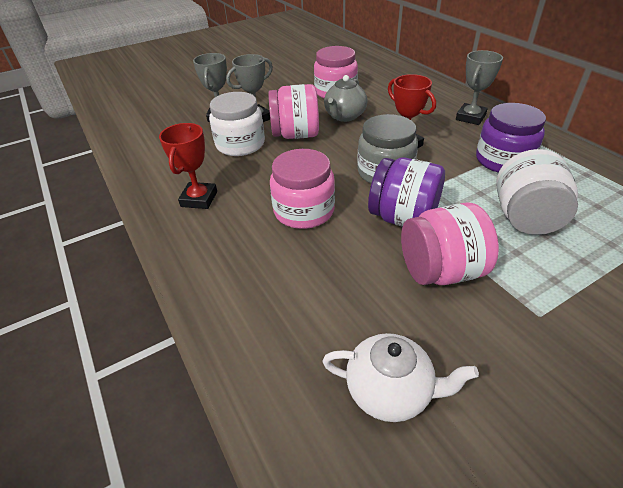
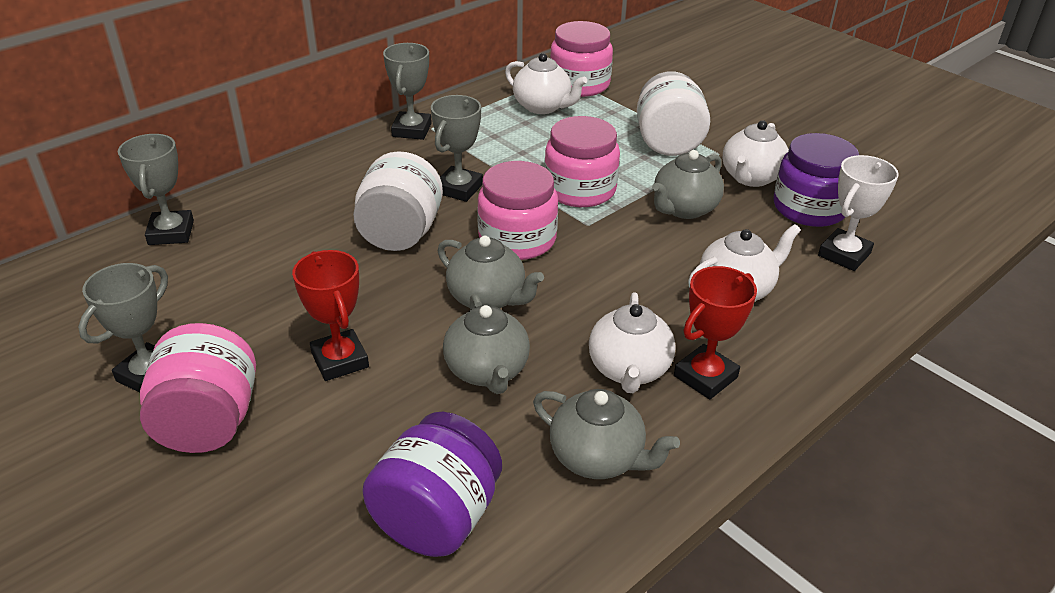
grey jar: [357,114,418,184] = 1 -> none = 0
grey teapot: [324,75,367,122] = 1 -> [438,236,544,308] [443,294,530,394] [533,389,680,479] [652,150,724,219] = 4
grey trophy: [193,53,227,122] [226,54,273,122] [456,50,503,125] = 3 -> [78,263,168,393] [118,134,194,245] [383,43,432,140] [431,95,483,202] = 4
white teapot: [322,333,479,422] = 1 -> [505,53,587,114] [589,292,676,393] [688,224,801,301] [723,120,789,187] = 4
white trophy: none = 0 -> [818,155,899,271] = 1

